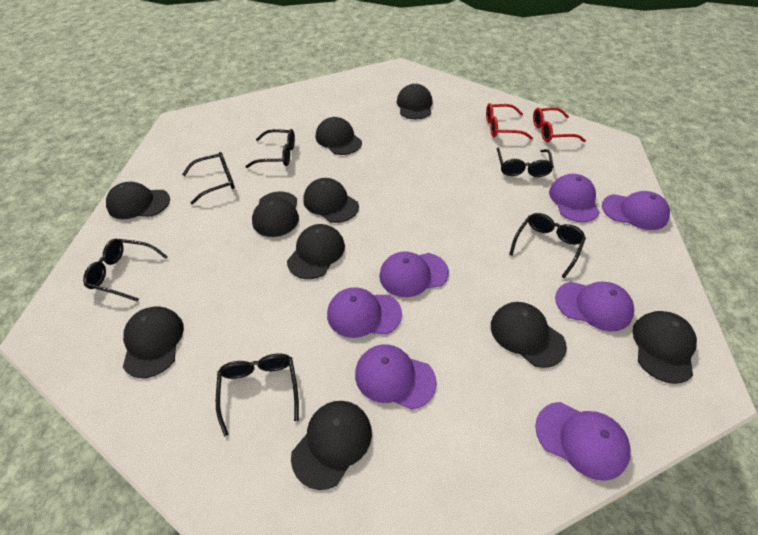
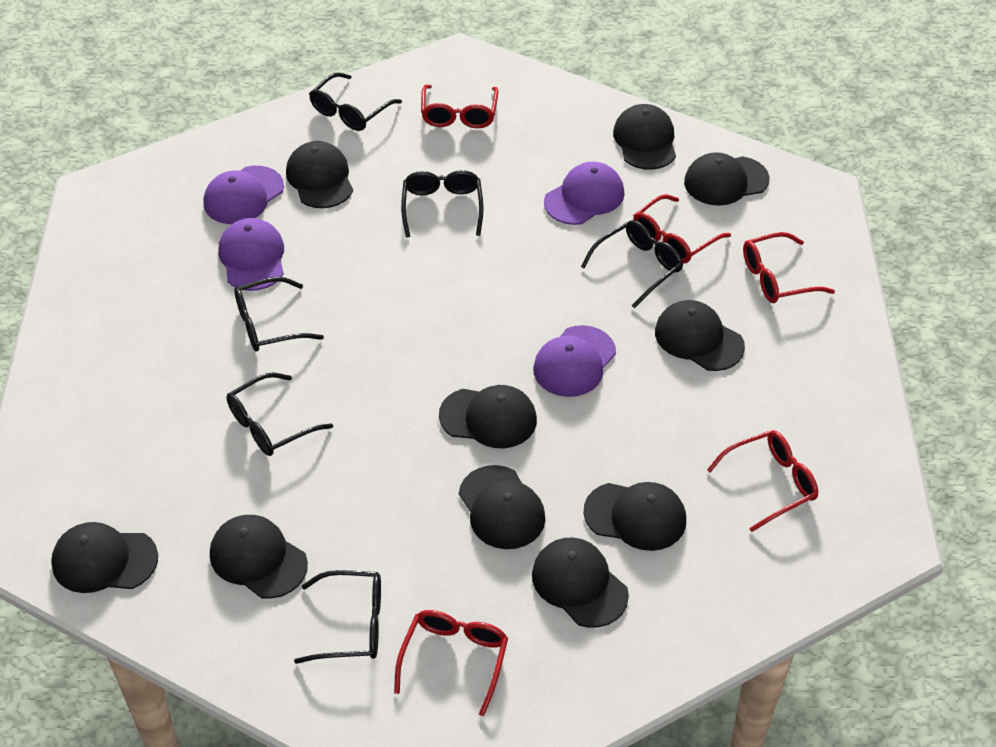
purple cap: [327,287,402,338] [355,344,437,410] [379,251,449,297] [535,402,631,481] [549,174,600,222] [555,282,634,332] [602,191,670,230] = 7 -> [204,166,284,224] [218,218,284,291] [533,325,616,397] [544,162,625,225] = 4
red glasses: [486,103,533,140] [533,107,586,142] = 2 -> [394,610,508,716] [421,85,498,128] [633,194,731,263] [707,430,818,532] [743,232,835,303] = 5

